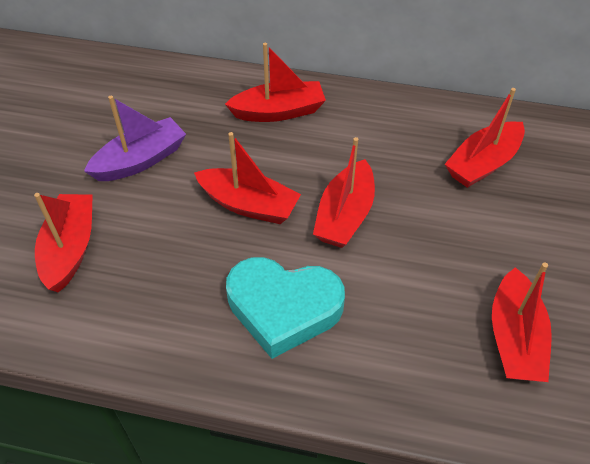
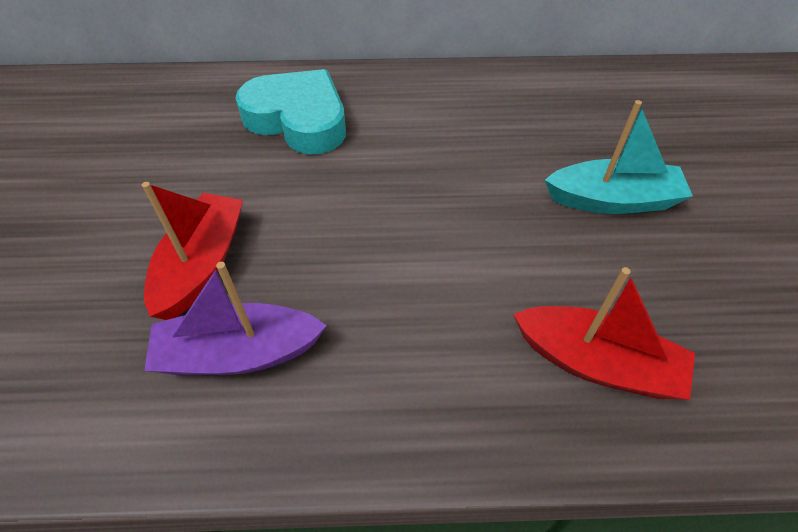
red boat: [34,193,93,293] [194,132,301,224] [225,43,326,122] [313,137,375,248] [445,88,525,188] [492,262,552,382] = 6 -> [142,182,243,320] [513,267,695,400] = 2
turquoise boat: none = 0 -> [545,100,693,214] = 1

